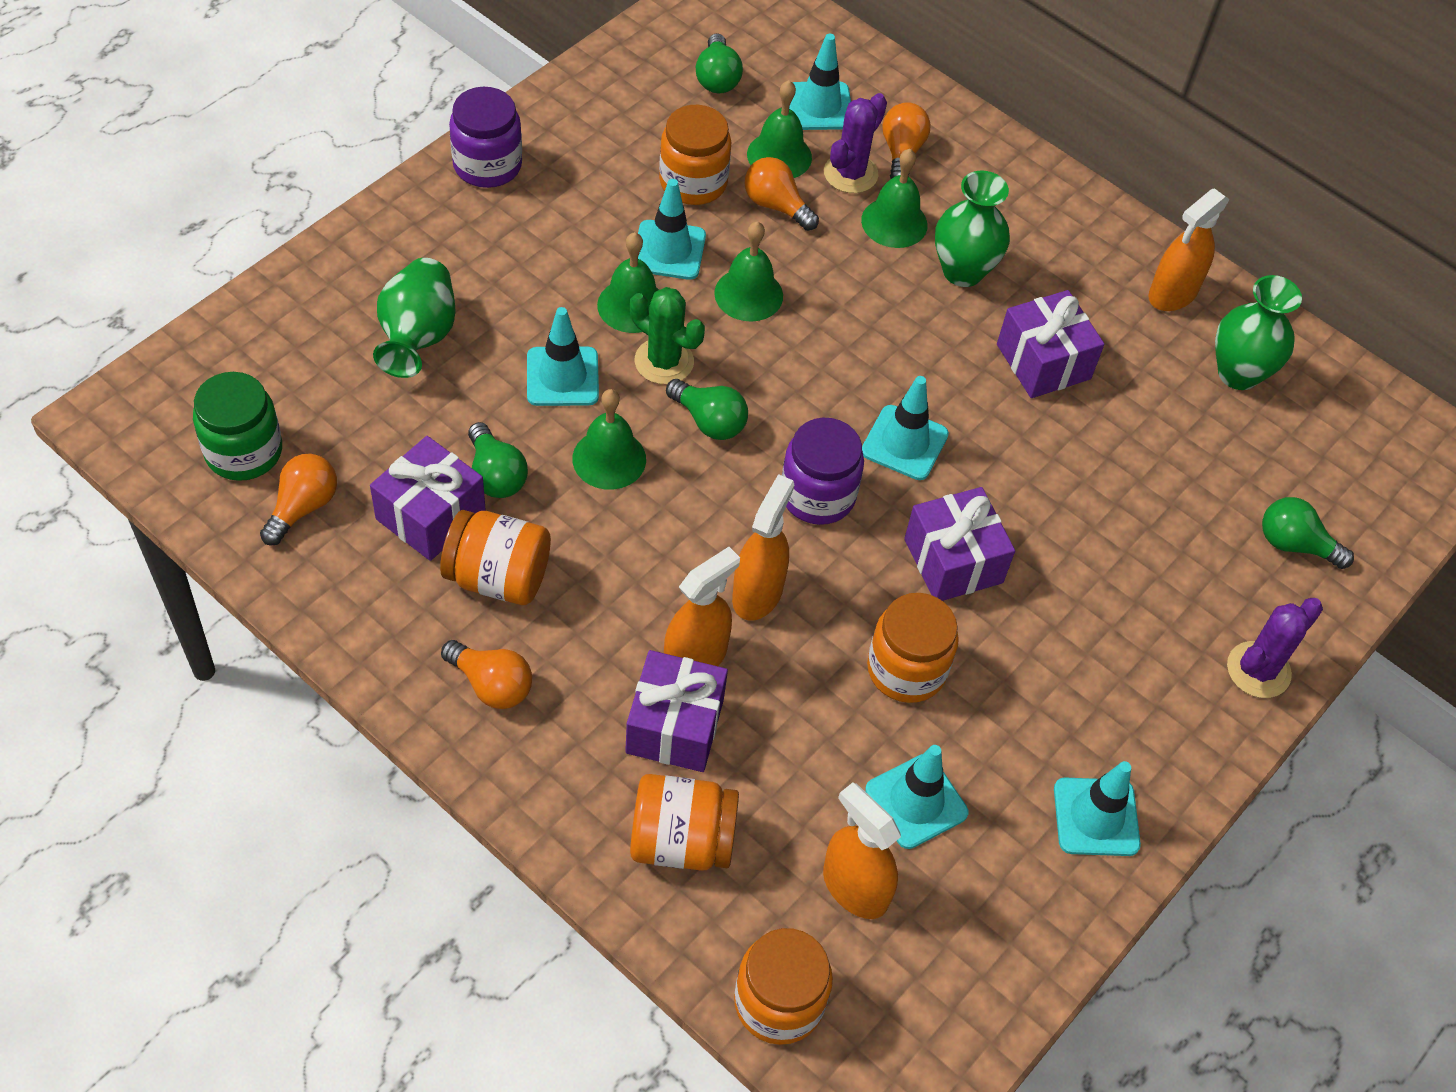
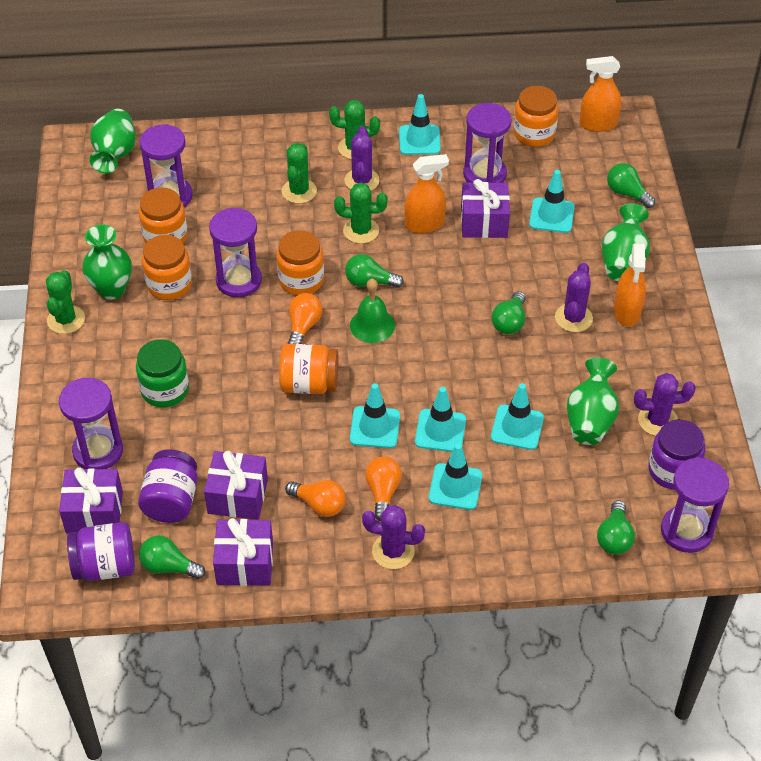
green bell: [572,389,646,490] [597,232,659,333] [714,221,783,322] [747,80,812,178] [861,149,928,248] = 5 -> [350,279,395,343] = 1
green cactus: [630,287,705,384] = 1 -> [46,270,85,334] [282,143,317,204] [329,100,380,159] [334,182,388,244] = 4
green light bulb: [468,422,528,498] [666,379,748,440] [696,33,743,94] [1262,497,1354,569] = 4 -> [139,535,205,579] [345,254,404,288] [492,291,526,334] [597,500,635,555] [607,163,655,208] = 5
green vase: [373,258,455,378] [935,171,1010,287] [1215,275,1302,390] = 3 -> [82,225,132,300] [89,109,136,173] [567,357,619,445] [602,203,650,281] = 4
orange light bulb: [260,454,337,546] [441,640,532,709] [745,157,819,231] [882,102,931,179] = 4 -> [285,480,346,517] [288,293,322,344] [365,457,402,521] = 3
orange spray bottle: [664,547,740,666] [732,474,794,621] [823,782,901,919] [1148,188,1230,311] = 4 -> [405,154,449,233] [580,56,621,132] [614,243,646,326] = 3
purple cactus: [824,93,887,193] [1227,598,1323,698] = 2 -> [344,126,380,191] [362,505,425,569] [555,263,593,332] [634,373,696,436] = 4
purple hourglass: none = 0 -> [59,378,123,469] [139,124,193,207] [209,207,262,298] [463,103,512,183] [661,457,729,553] = 5
purple jar: [449,87,522,188] [782,418,864,525] = 2 -> [67,522,135,581] [138,449,198,523] [648,420,706,490] = 3

